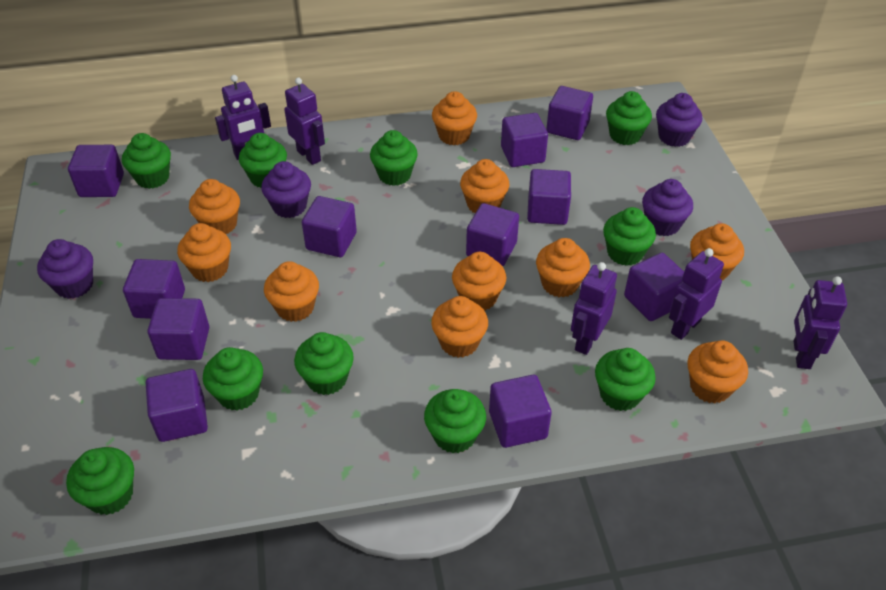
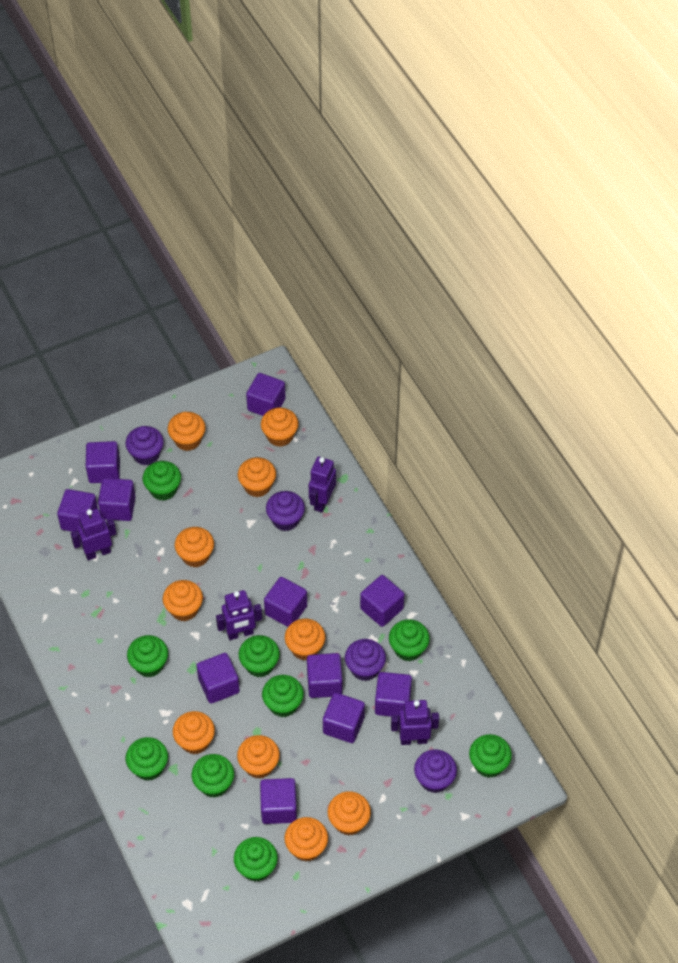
green cupcake: [66,447,134,515] [122,133,171,189] [203,347,263,411] [239,133,287,188] [294,332,354,395] [370,130,418,186] [424,389,486,453] [595,348,656,411] [603,207,656,266] [606,91,652,145] = 10 -> [126,737,168,781] [127,635,168,677] [143,461,181,501] [192,754,234,798] [234,837,278,881] [239,635,280,677] [262,675,304,717] [389,619,430,661] [469,734,512,778] = 9
purple robot: [215,75,271,160] [284,77,325,165] [571,262,617,355] [669,248,724,340] [793,276,847,369] = 5 -> [71,509,117,560] [216,590,262,640] [309,457,336,512] [391,700,439,745] = 4

